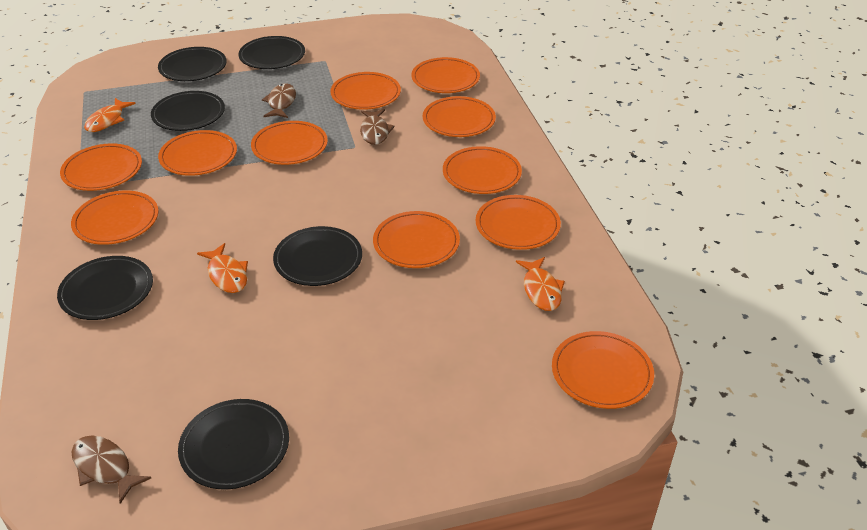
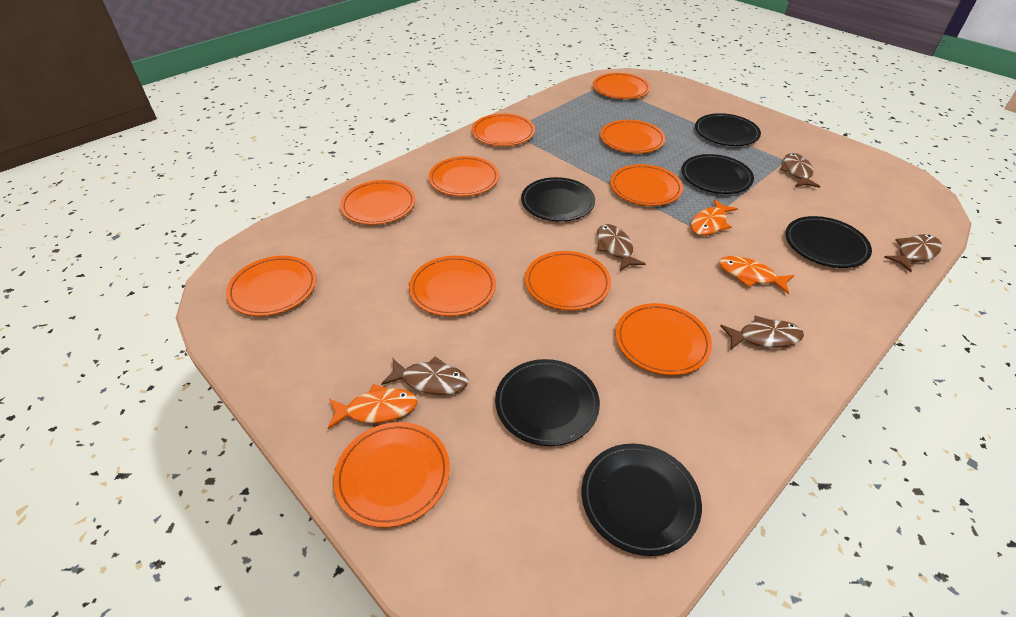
brown fish: [71,436,151,504] [262,83,296,118] [360,109,395,145] = 3 -> [381,356,468,395] [597,224,646,271] [720,316,804,349] [780,153,821,188] [884,234,942,273] = 5

